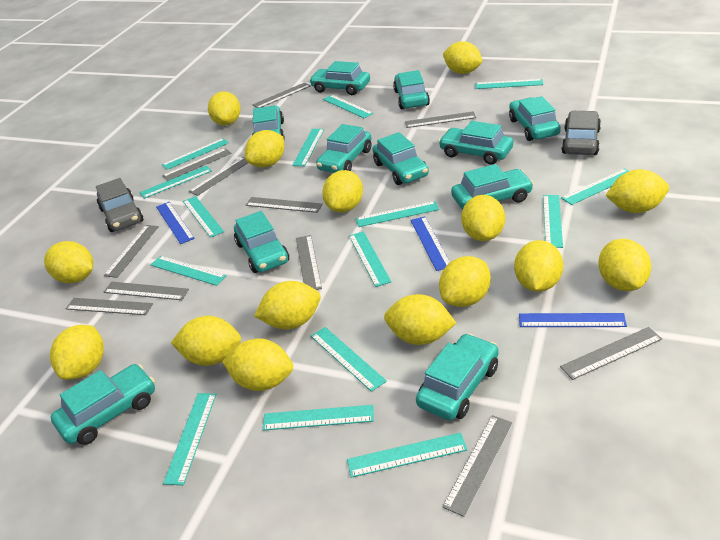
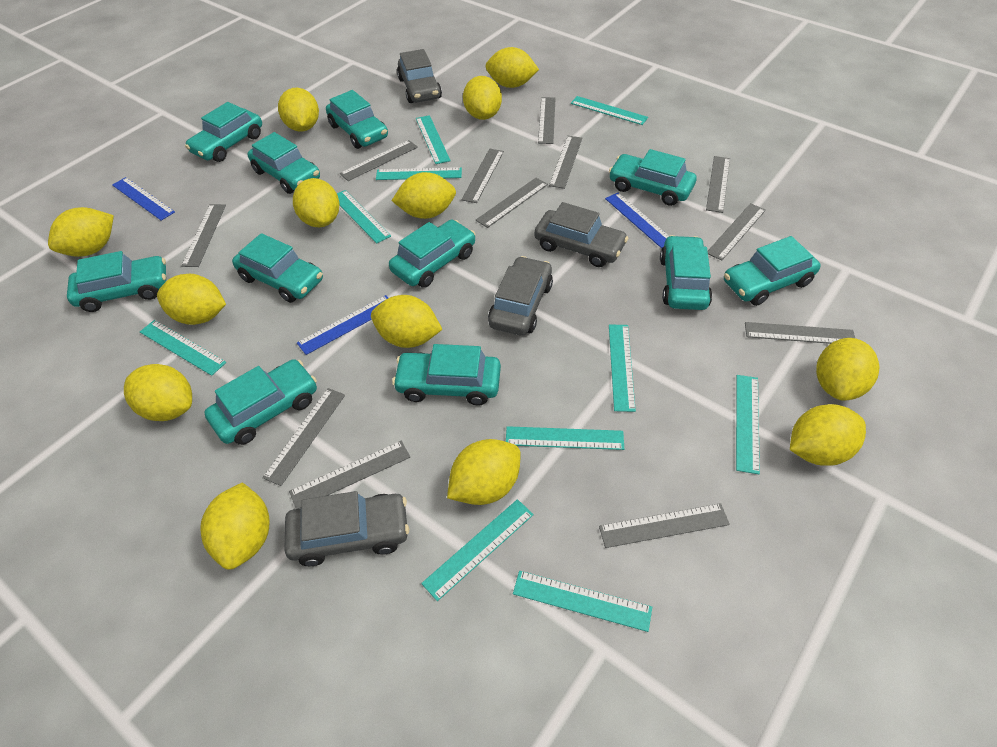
grey car: [96,178,143,232] [561,111,601,155] = 2 -> [284,491,409,566] [397,49,442,103] [488,256,553,336] [534,202,628,267] = 4
grey ruler: [66,298,153,315] [104,225,159,278] [104,282,189,300] [162,148,231,181] [189,157,248,196] [246,197,323,213] [252,82,311,108] [296,235,322,290] [405,111,476,128] [442,415,512,517] [560,327,662,380] = 11 -> [181,204,226,267] [262,388,345,486] [289,441,410,509] [340,140,418,181] [461,149,504,203] [476,178,548,228] [538,97,556,144] [549,136,582,189] [599,503,730,548] [706,156,730,213] [708,203,766,261] [745,322,855,344] = 12
turquoise ruler: [139,165,212,199] [151,256,226,286] [162,138,229,170] [163,393,216,485] [183,196,224,238] [262,405,374,431] [292,129,324,166] [311,327,387,392] [323,95,374,118] [347,433,467,478] [349,231,391,287] [356,201,439,227] [475,79,543,89] [543,195,563,248] [561,168,629,205] = 15 -> [140,320,226,376] [337,190,391,244] [376,167,462,180] [416,115,451,164] [421,499,534,601] [506,426,624,450] [513,571,652,632] [571,96,648,125] [609,325,636,412] [736,375,760,474] = 10
yellow lemon: [44,241,93,283] [50,325,104,380] [171,316,241,366] [208,91,241,125] [222,338,293,391] [245,130,284,168] [254,281,321,329] [322,170,363,212] [384,294,456,345] [439,256,491,307] [443,41,482,74] [461,195,505,241] [514,240,563,292] [598,239,651,291] [605,169,669,213] = 15 -> [48,207,114,257] [124,364,192,421] [157,274,226,325] [200,482,270,570] [278,88,319,132] [293,178,340,227] [371,295,443,348] [392,172,456,219] [447,439,521,505] [463,76,502,120] [486,47,539,88] [790,404,866,466] [816,338,879,400] = 13

